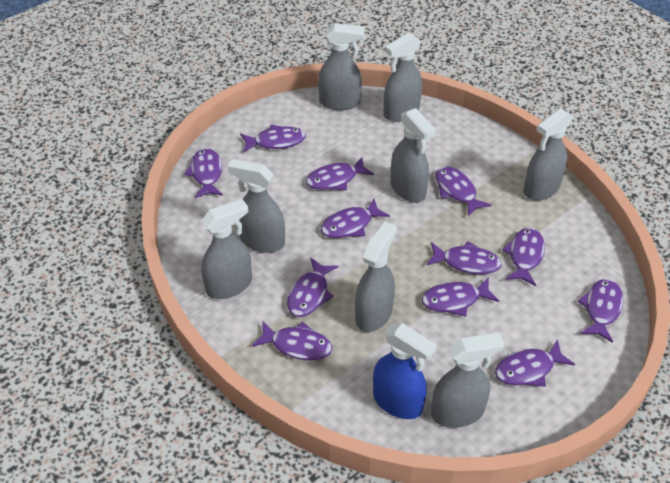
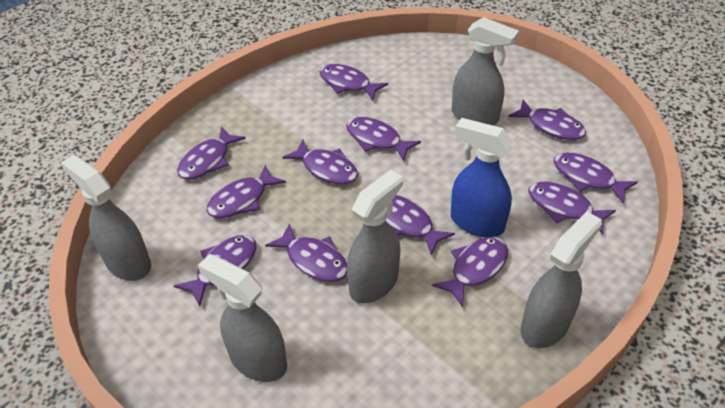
grey spray bottle: [201,199,252,299] [227,159,285,253] [318,23,365,110] [355,222,397,332] [384,32,422,122] [391,108,436,203] [431,333,504,428] [524,108,573,201] = 8 -> [61,155,151,281] [198,254,287,382] [347,169,403,303] [452,17,519,125] [521,211,602,348] = 5

